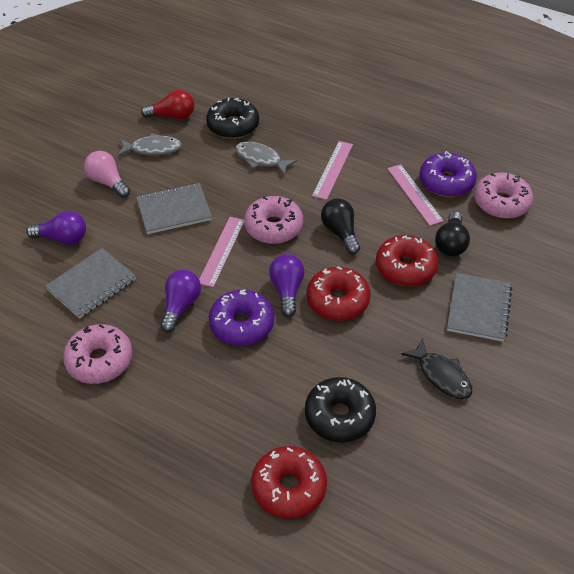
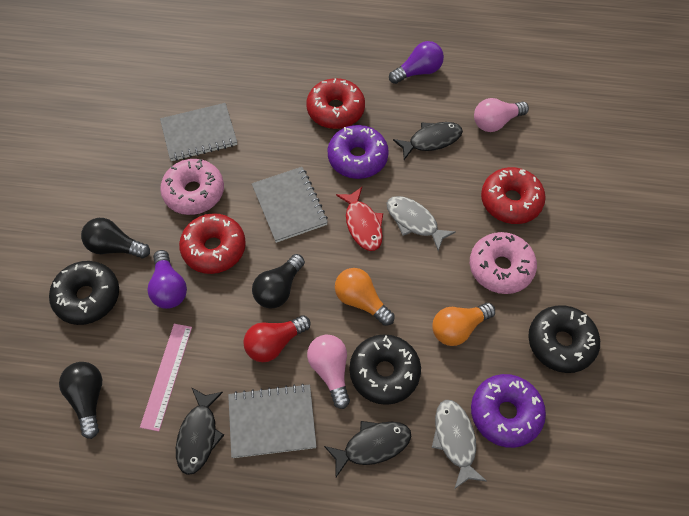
black donut: [206,98,259,139] [305,377,376,442] = 2 -> [49,261,119,325] [349,334,421,405] [528,305,600,373] = 3
black fish: [401,339,472,399] = 1 -> [176,387,224,475] [324,421,411,477] [393,122,463,160] = 3
black light bulb: [321,198,360,254] [435,212,470,256] = 2 -> [59,362,102,439] [81,218,150,258] [252,254,305,309] = 3
orange light bulb: none = 0 -> [335,268,395,326] [432,303,495,346] = 2
pink donut: [63,324,132,384] [244,196,303,244] [474,172,533,219] = 3 -> [160,159,224,215] [470,232,537,294] = 2
pink light bulb: [84,151,130,198] = 1 -> [307,334,350,409] [474,98,529,132] = 2
pink ruler: [199,217,244,287] [312,141,353,200] [387,164,444,226] = 3 -> [140,324,192,432] = 1
purple light bulb: [26,211,86,245] [161,270,201,332] [269,254,305,317] = 3 -> [147,250,187,309] [389,41,444,84] = 2
red fish: none = 0 -> [336,187,383,251] = 1

